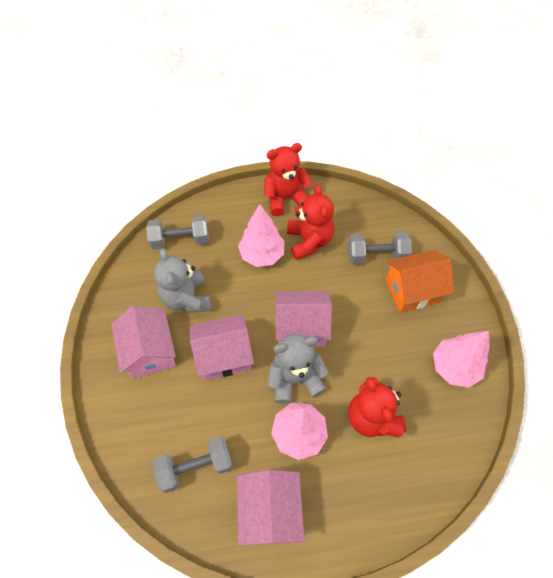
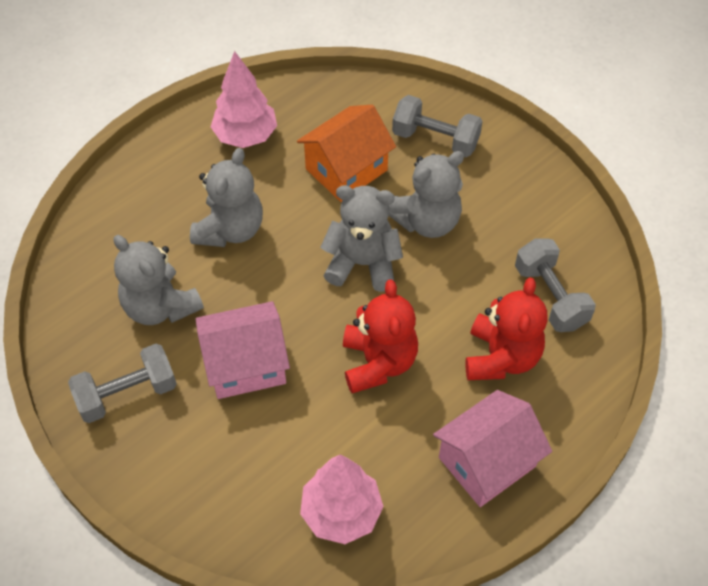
grey teddy bear: [154,248,211,313] [268,334,329,404] = 2 -> [114,235,204,325] [190,148,263,247] [320,185,403,292] [389,151,464,238] = 4
pink house: [111,306,176,379] [190,314,254,380] [237,470,304,546] [275,291,332,347] = 4 -> [196,301,290,399] [433,390,552,507] = 2
pink tree: [238,204,285,267] [271,403,328,460] [433,331,489,387] = 3 -> [211,51,277,148] [300,455,384,544] = 2
red teddy bear: [264,143,313,216] [287,184,334,260] [348,377,406,438] = 3 -> [343,280,418,393] [465,277,547,380] = 2

